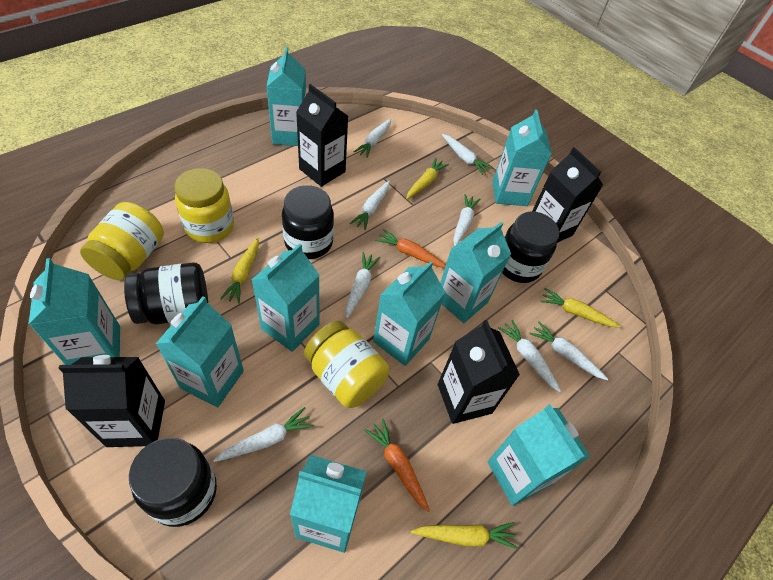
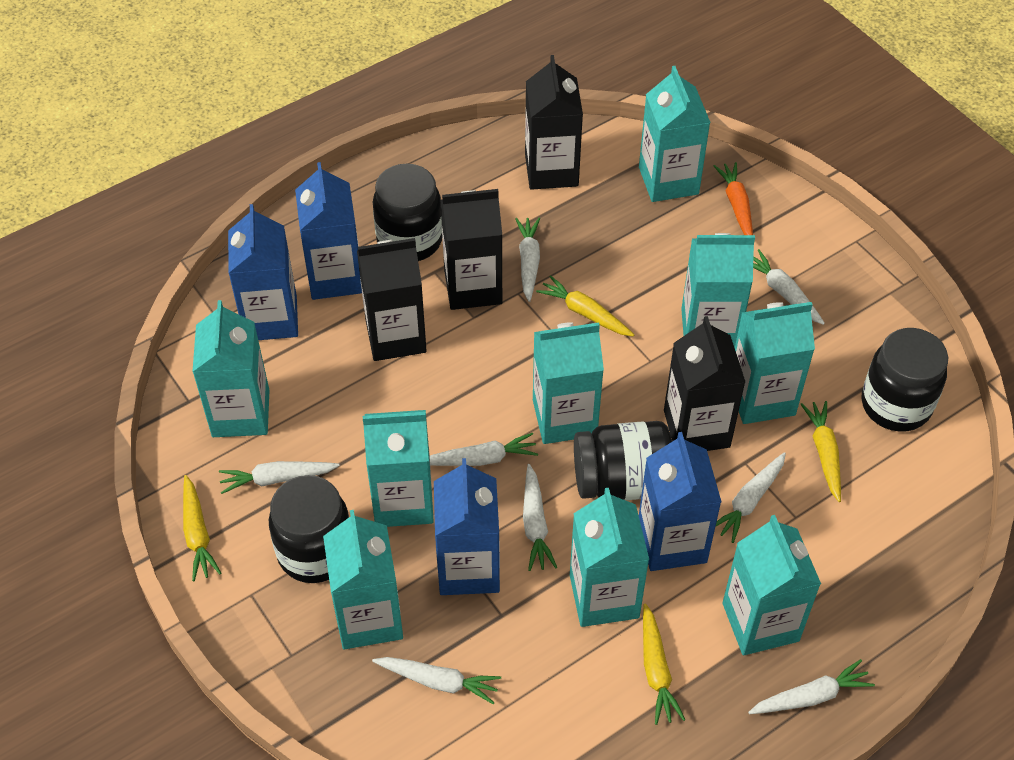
blue carton: none = 0 -> [228,204,298,340] [295,162,362,300] [434,458,500,595] [639,432,722,571] = 4
orange carrot: [364,419,430,512] [375,229,446,268] = 2 -> [714,162,753,235] = 1
yellow jar: [80,202,164,280] [174,168,234,243] [304,321,390,408] = 3 -> none = 0

